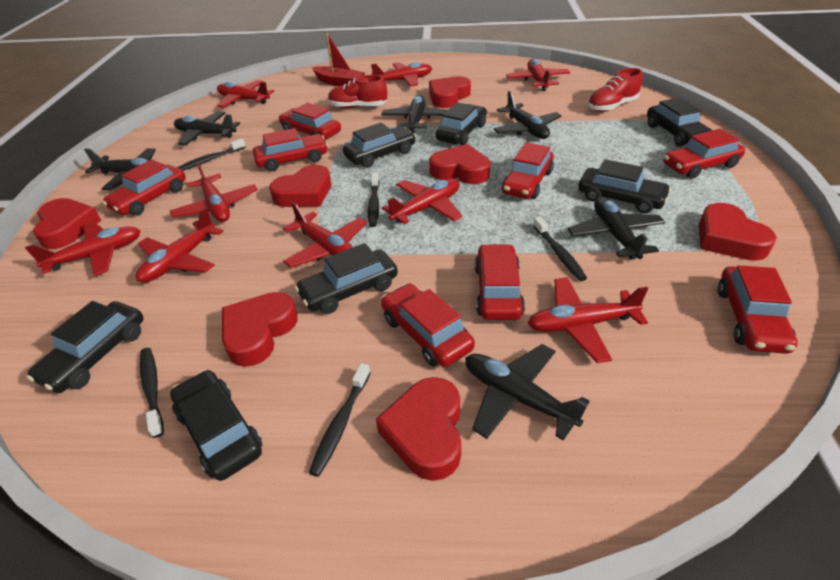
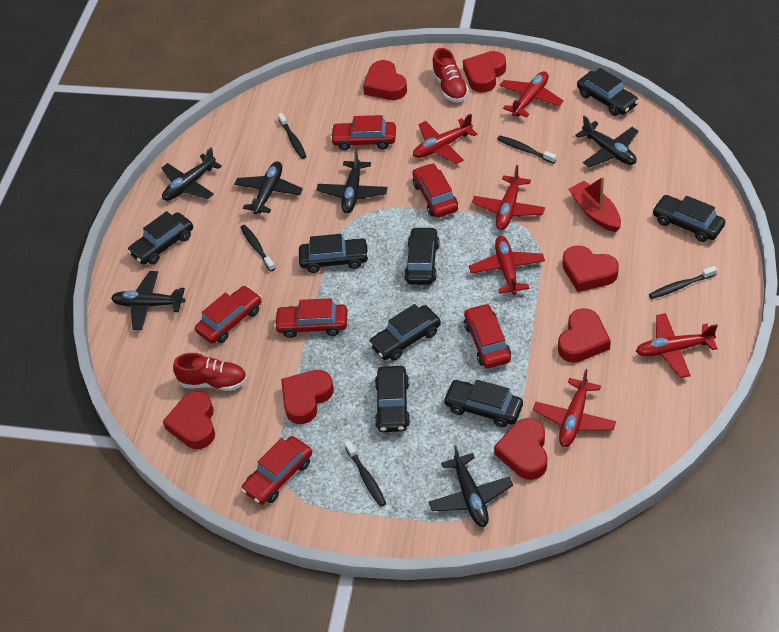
black car: [27,301,144,393] [170,370,262,481] [295,243,398,314] [343,123,416,168] [436,102,487,145] [578,159,671,213] [647,97,712,147] = 7 -> [127,211,193,265] [299,234,369,273] [369,304,441,361] [375,366,410,432] [404,227,440,285] [443,380,523,427] [577,68,639,116] [652,195,725,242] = 8
red car: [102,159,186,216] [253,128,328,171] [279,103,341,140] [381,283,475,367] [475,244,525,320] [502,143,554,199] [664,129,745,179] [718,266,798,354] = 8 -> [195,286,261,344] [241,436,312,505] [274,298,348,338] [330,115,396,150] [412,163,458,218] [464,303,511,368] = 6
red plane: [25,222,141,276] [136,207,224,283] [170,162,258,222] [217,80,274,108] [283,202,367,268] [371,62,432,87] [382,179,463,224] [506,59,570,91] [527,277,648,363] = 9 -> [413,114,477,164] [469,236,545,295] [472,165,545,230] [500,71,564,117] [533,369,616,447] [636,313,718,378] = 6

